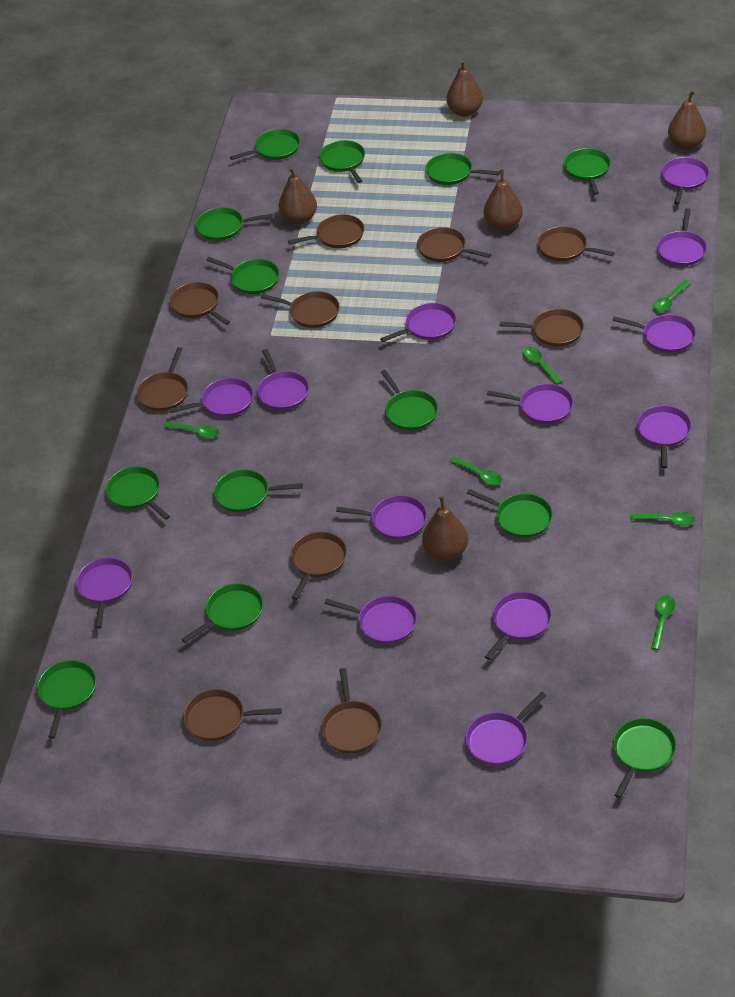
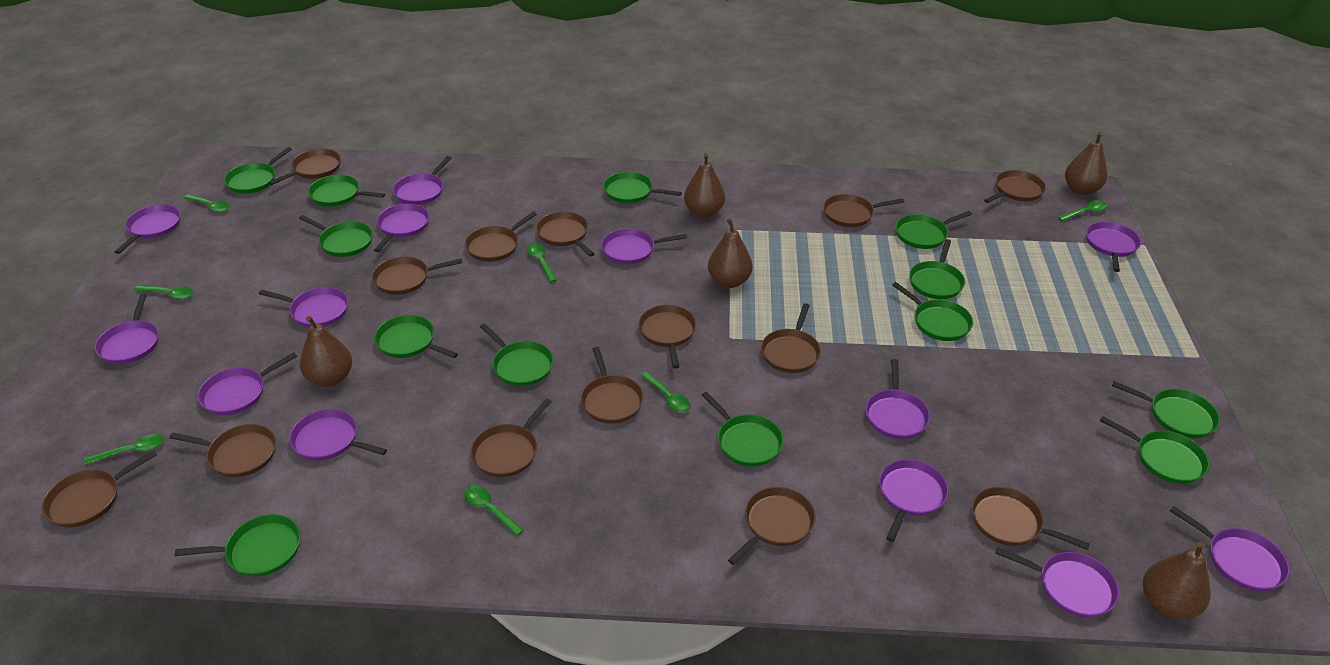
brown pan: [137,347,188,411] [170,282,230,325] [183,689,282,741] [261,291,340,328] [288,214,364,248] [290,532,347,600] [321,668,382,753] [417,227,491,262] [500,309,584,347] [538,226,615,261] = 10 -> [41,450,157,527] [169,424,276,478] [268,149,341,185] [372,257,463,295] [465,211,537,262] [470,399,551,477] [536,212,594,257] [581,347,644,424] [638,305,696,368] [728,487,815,565] [761,303,821,373] [823,194,904,227] [972,487,1090,550] [984,170,1046,203] = 14
green spoon: [163,422,219,438] [449,456,502,485] [523,347,562,385] [630,512,695,526] [651,595,675,650] [653,280,691,312] = 6 -> [84,434,164,465] [134,285,194,299] [184,194,229,212] [464,486,524,536] [527,244,557,282] [640,371,690,412] [1058,201,1107,221] = 7

